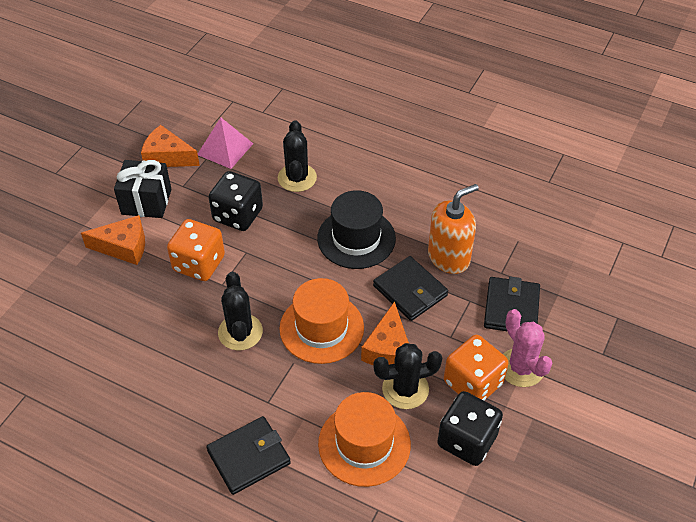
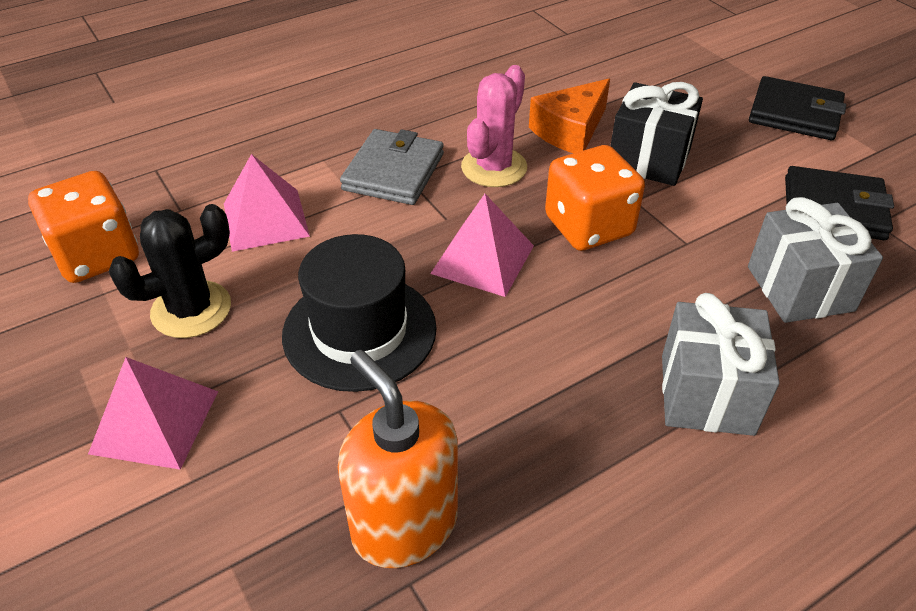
black cactus: [218,272,263,351] [278,120,317,192] [373,343,442,409] = 3 -> [109,204,231,338] = 1
black dice: [209,171,263,231] [437,391,503,466] = 2 -> none = 0
black wallet: [206,416,291,495] [373,256,448,321] [484,276,540,331] = 3 -> [749,76,846,140] [785,166,894,240] = 2
grey gift: none = 0 -> [662,293,779,436] [748,197,883,323] = 2
grey wallet: none = 0 -> [340,129,444,205] = 1
orange cheese: [81,215,145,265] [141,125,200,167] [361,301,409,365] = 3 -> [529,79,610,153] = 1
orange hat: [279,278,364,364] [318,392,411,487] = 2 -> none = 0
pink pyramid: [198,118,253,169] = 1 -> [88,357,218,470] [224,154,310,252] [430,194,534,297] = 3

